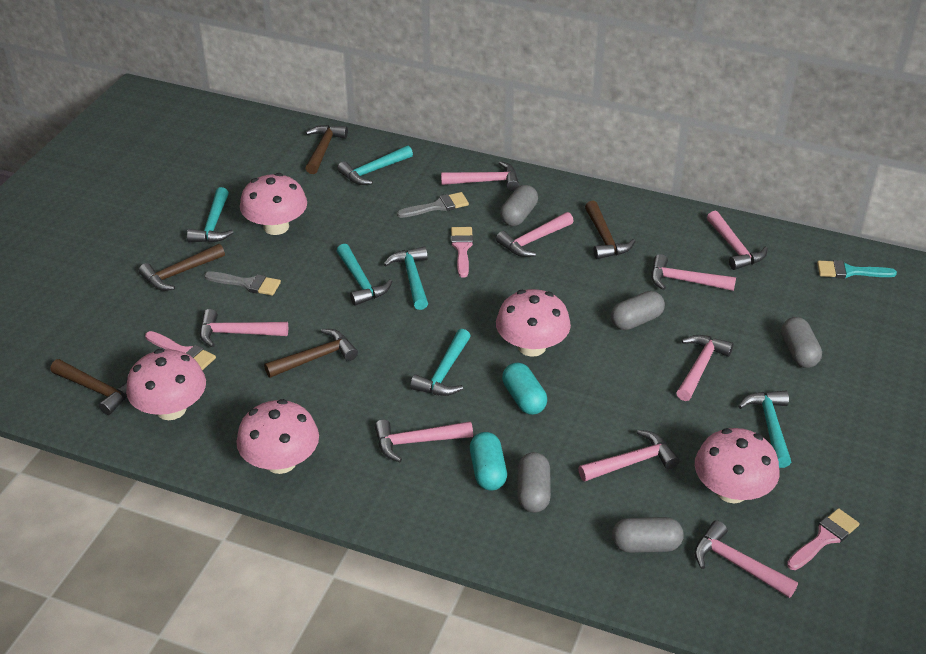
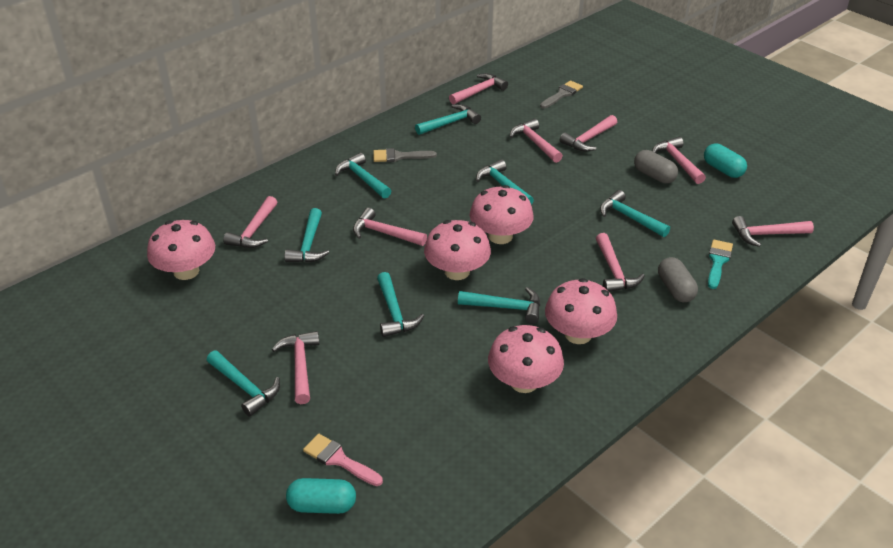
brown hammer: [51,359,128,415] [139,244,225,291] [264,329,358,378] [305,125,348,174] [585,201,635,259] = 5 -> none = 0
grey capsule: [500,185,538,226] [517,452,551,513] [611,291,665,330] [612,517,684,553] [781,317,822,368] = 5 -> [634,150,678,183] [658,257,698,302] = 2
pink brush: [145,331,216,370] [451,227,473,277] [787,508,859,570] = 3 -> [303,434,383,486] = 1
turquoise hammer: [187,187,234,243] [337,145,413,185] [337,244,392,306] [383,247,428,310] [410,329,471,396] [738,391,791,468] = 6 -> [207,350,280,417] [284,208,329,263] [335,153,391,199] [377,272,424,337] [415,104,481,135] [458,287,540,324] [476,159,534,205] [600,190,670,237] = 8

